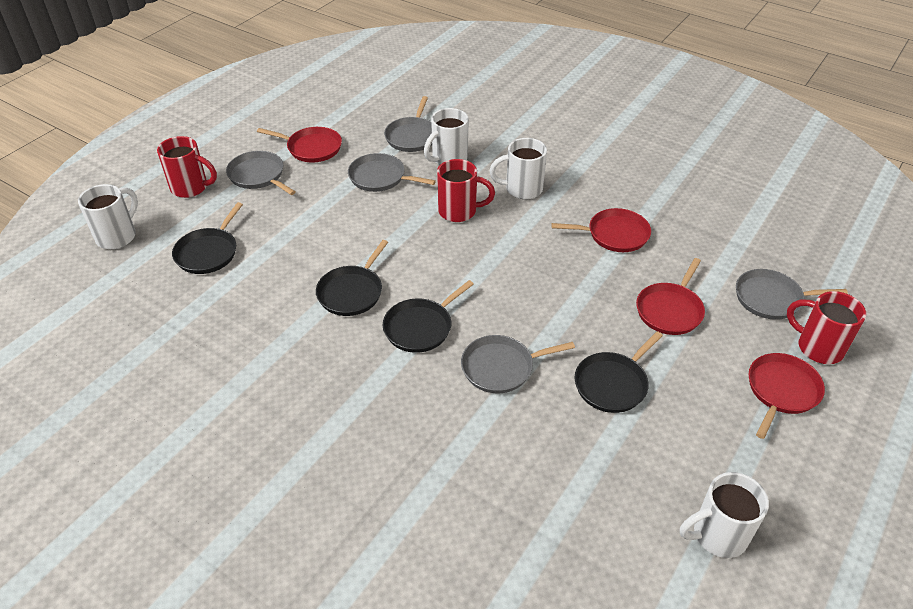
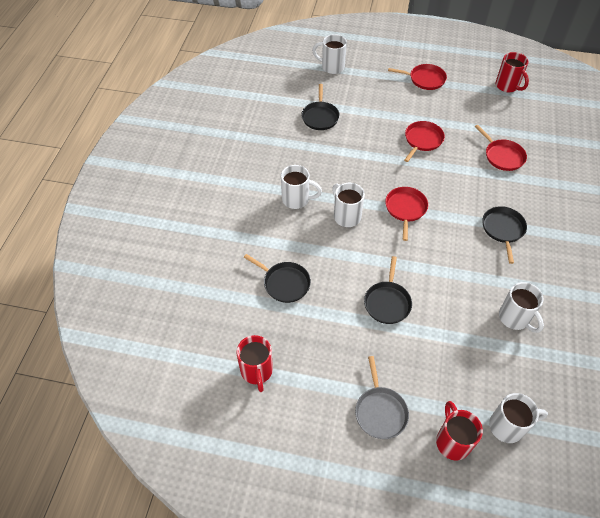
grey pan: [226,151,296,195] [348,153,436,192] [384,96,432,152] [461,335,575,393] [736,269,848,320] = 5 -> [355,356,409,439] = 1
white mug: [78,184,138,249] [424,108,469,165] [489,138,547,199] [680,472,769,558] = 4 -> [281,165,322,209] [312,34,347,74] [332,183,365,227] [489,393,548,443] [499,282,544,333] = 5

